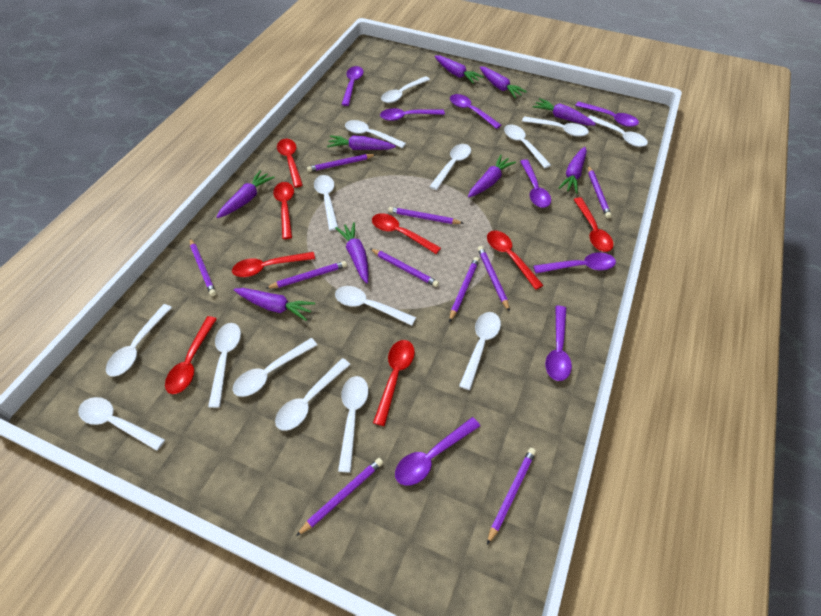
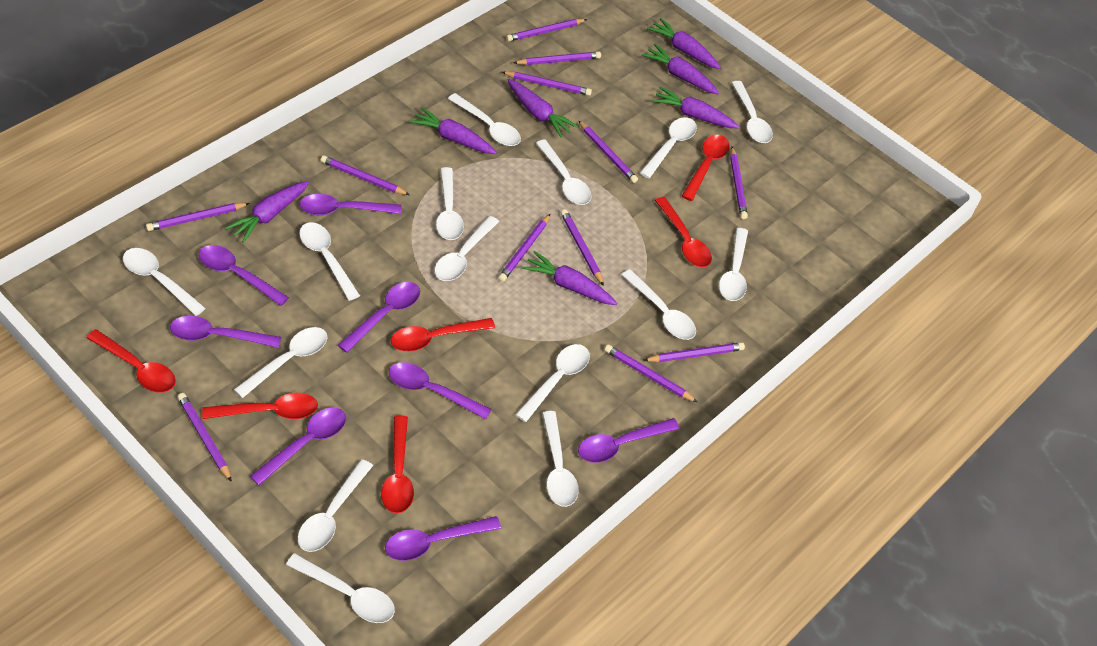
purple carrot: [216,170,275,218] [234,288,315,321] [327,135,396,150] [335,222,369,283] [435,55,484,84] [468,155,516,198] [480,66,527,98] [533,98,596,125] [559,147,587,194] = 9 -> [225,181,309,243] [409,107,497,154] [507,79,578,138] [522,251,618,305] [642,44,719,94] [647,18,721,69] [652,87,740,128] = 7
purple pencil: [190,238,216,296] [265,261,347,289] [296,458,383,536] [307,154,376,172] [370,248,439,287] [388,207,463,224] [449,257,479,322] [477,246,510,312] [487,448,536,545] [588,165,611,218] = 10 -> [146,203,250,231] [178,393,232,482] [321,155,410,195] [498,214,550,282] [502,71,592,96] [506,19,587,42] [513,52,601,65] [561,209,604,286] [578,120,638,183] [604,345,698,403] [643,342,745,362] [730,147,748,219] = 12
red spoon: [165,316,217,394] [232,252,315,277] [273,182,294,239] [277,139,303,188] [372,213,441,254] [373,340,415,426] [487,231,544,290] [573,197,613,252] = 8 -> [87,329,176,393] [202,393,318,419] [381,415,414,513] [391,318,495,351] [655,197,712,267] [682,135,730,201] = 6

